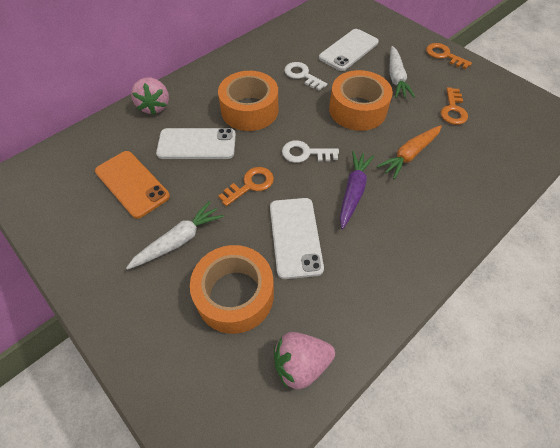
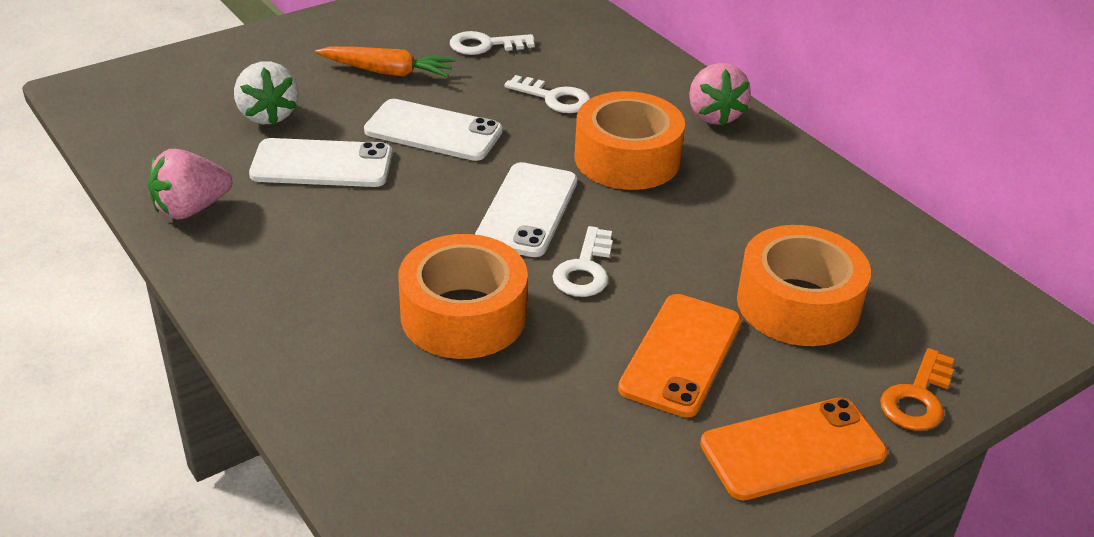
orange key: [218,167,274,206] [426,43,472,69] [441,87,468,125] = 3 -> [880,348,954,431] = 1
orange phone: [95,151,170,219] = 1 -> [618,294,742,418] [700,397,888,500] = 2
purple carrot: [340,151,374,229] = 1 -> none = 0
white carrot: [126,201,224,270] [390,46,415,98] = 2 -> none = 0
white key: [282,140,339,163] [284,62,327,91] = 2 -> [450,31,535,55] [504,75,590,113] [552,226,613,297] = 3
white strawberry: none = 0 -> [234,62,299,125] = 1

